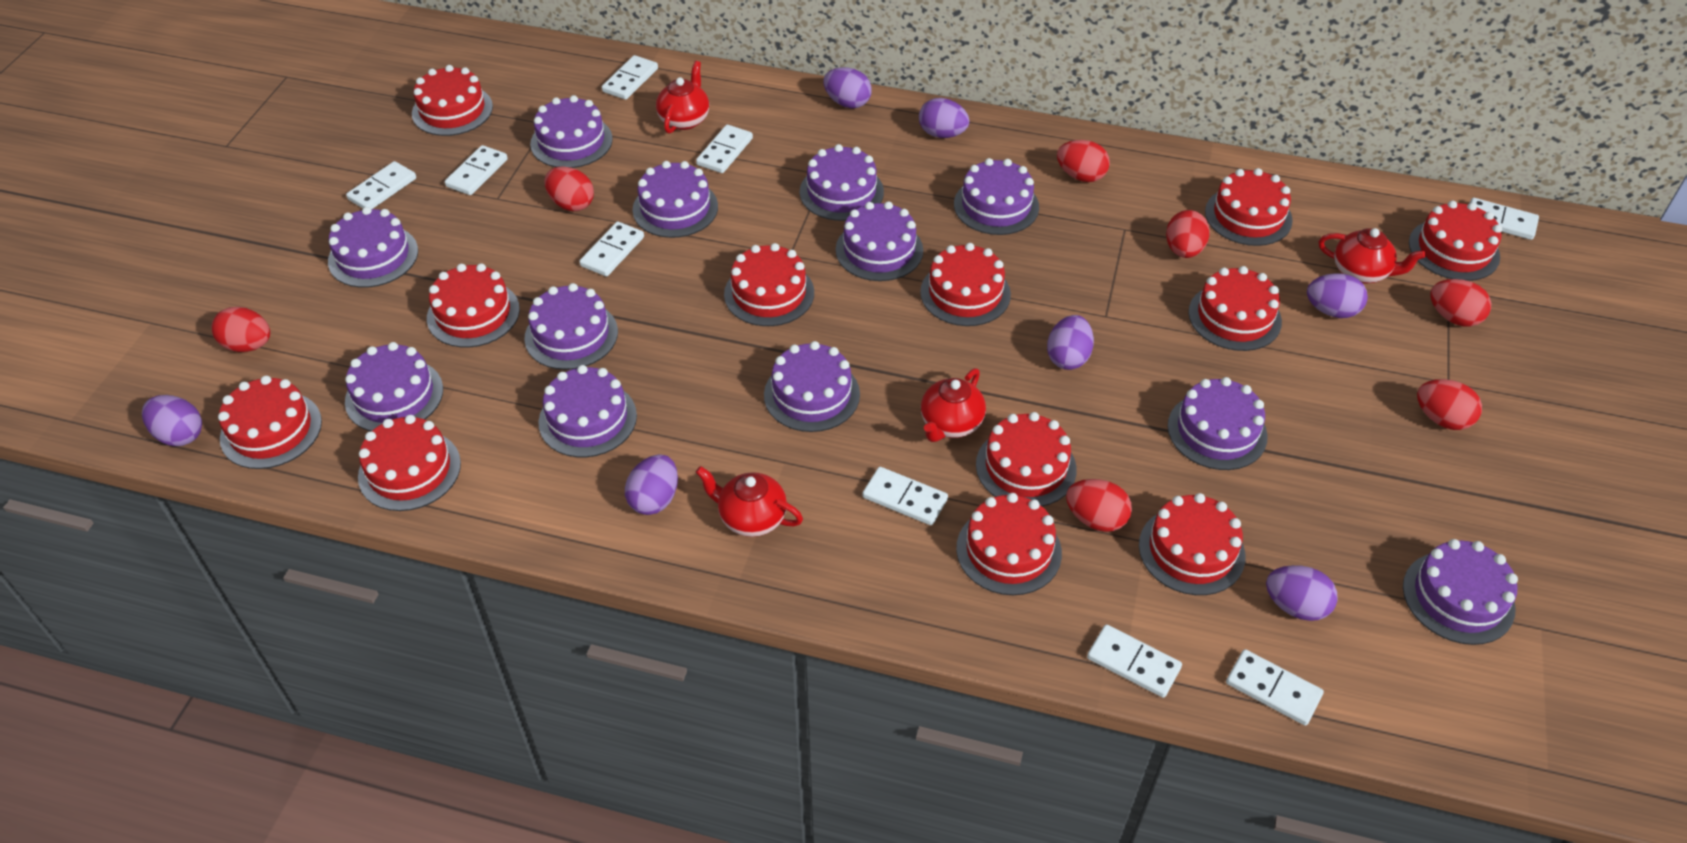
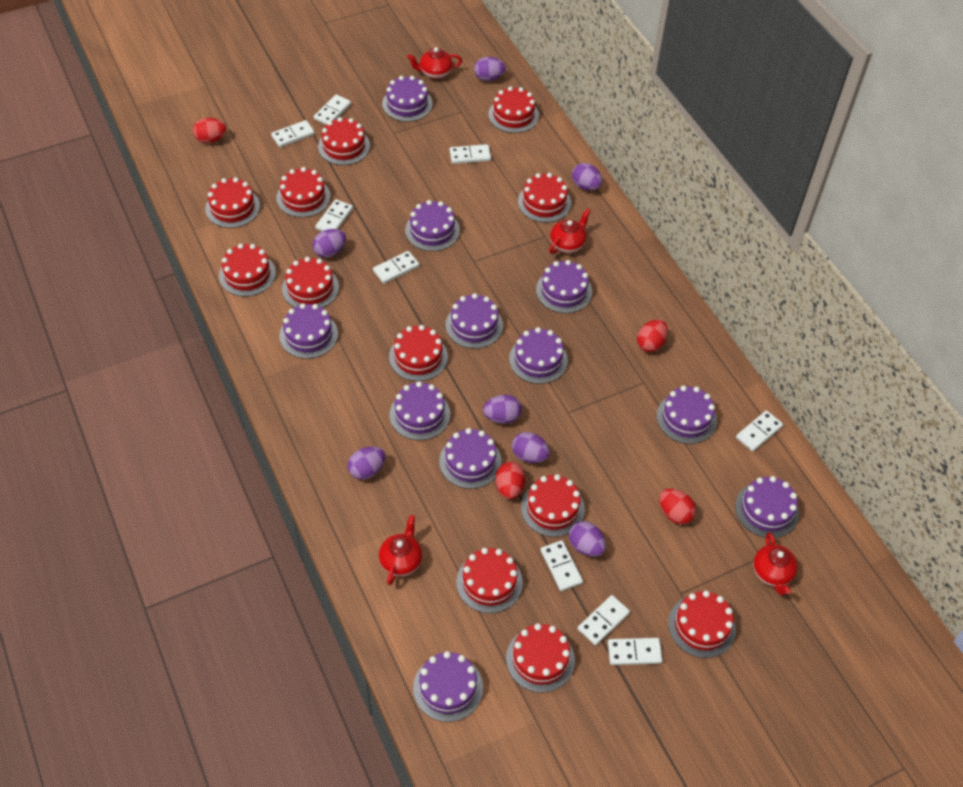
purple cake: [328,207,418,288] [345,342,443,431] [524,283,618,370] [530,95,613,168] [538,365,637,457] [633,161,718,238] [764,341,860,432] [800,144,884,221] [836,201,923,281] [954,158,1039,235] [1168,377,1268,470] [1403,539,1518,645] = 12 -> [279,303,338,359] [382,76,433,122] [389,381,450,440] [405,200,460,251] [413,651,483,722] [439,428,502,489] [446,293,503,349] [509,327,568,384] [536,260,592,313] [657,386,717,444] [735,476,799,538] = 11
red egg: [211,307,270,352] [544,166,594,211] [1057,140,1110,182] [1066,479,1132,532] [1166,210,1210,258] [1417,379,1482,430] [1430,279,1491,326] = 7 -> [193,118,227,143] [495,462,526,499] [637,320,668,352] [659,489,696,524] = 4

